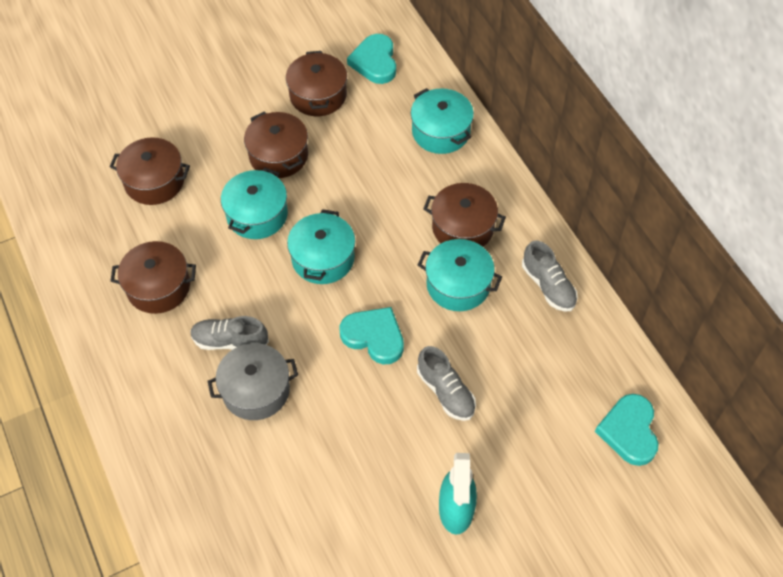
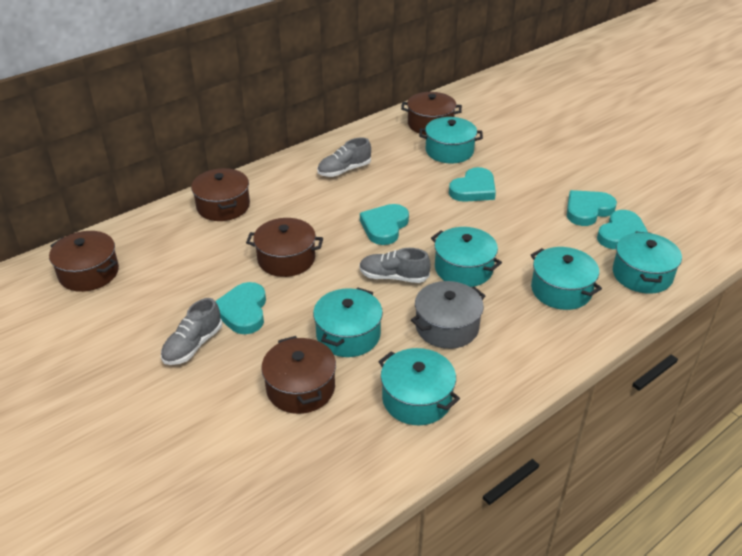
turquoise heart: [340,307,404,365] [347,34,396,84] [595,394,659,466] = 3 -> [215,282,266,334] [360,204,409,245] [449,167,496,202] [567,190,617,226] [597,210,648,249] = 5
turquoise pot: [221,168,288,239] [287,209,355,284] [411,88,474,154] [418,239,502,311] = 4 -> [313,288,383,357] [378,348,460,425] [419,117,483,163] [431,227,502,287] [531,247,602,310] [613,232,682,294] = 6
turquoise spray bottle: [439,453,477,534] = 1 -> none = 0

